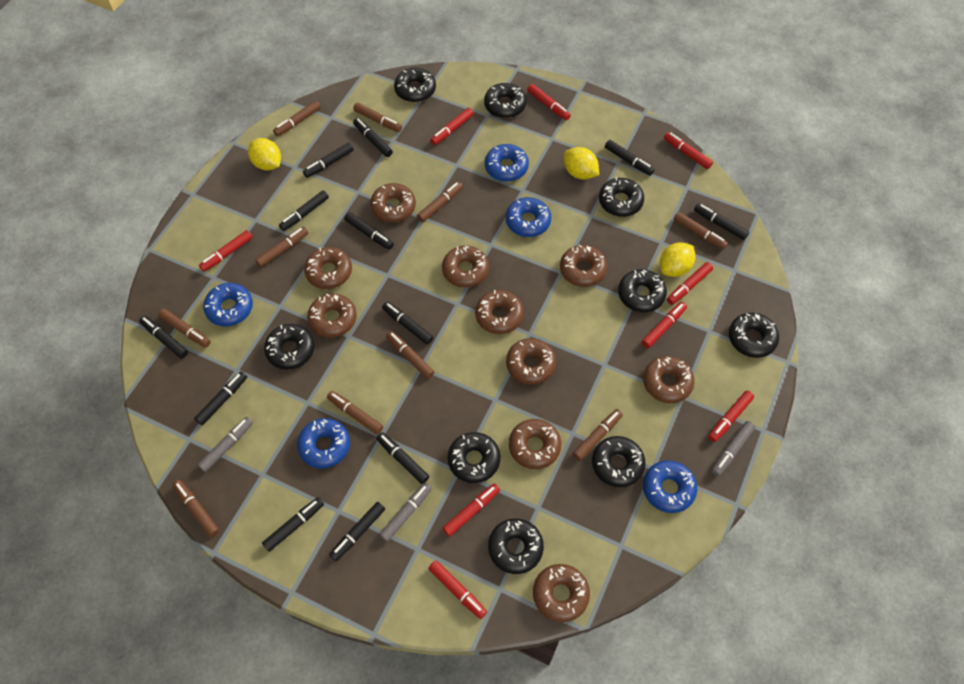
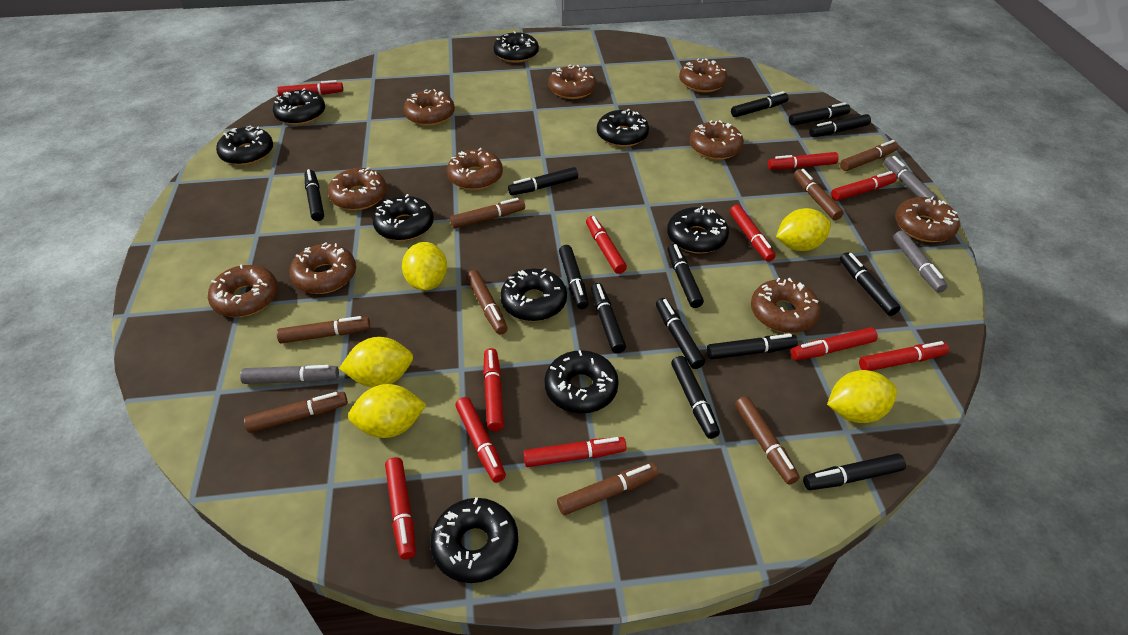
black marker: [139,316,188,358] [194,372,247,425] [262,497,324,552] [279,190,329,231] [303,143,354,178] [329,502,385,561] [344,212,394,250] [353,118,393,157] [376,432,429,484] [382,302,433,345] [605,140,655,176] [694,203,749,240] = 12 -> [305,169,324,221] [508,167,578,195] [559,245,589,309] [591,283,626,353] [656,298,705,369] [667,244,704,308] [671,356,720,439] [707,334,798,360] [731,91,789,117] [789,102,851,126] [803,453,906,490] [809,114,871,137] [840,252,901,316] = 13
blue donut: [203,283,253,326] [297,418,350,469] [485,144,529,182] [506,197,551,237] [643,461,697,513] = 5 -> none = 0
brown marker: [158,309,211,348] [173,480,219,537] [255,227,308,267] [273,101,321,136] [327,391,383,434] [353,102,402,132] [386,331,434,379] [417,182,463,222] [573,409,623,461] [674,212,728,250] = 10 -> [244,392,348,433] [277,316,370,343] [450,198,525,228] [466,270,508,335] [557,463,658,515] [735,396,800,485] [794,169,844,220] [840,140,899,171] = 8
red marker: [199,230,253,272] [428,561,487,619] [430,108,474,145] [442,484,500,537] [527,84,571,120] [642,302,687,348] [664,132,713,169] [667,262,713,305] [708,391,754,442] = 9 -> [277,80,343,97] [385,457,416,559] [455,397,506,482] [483,348,504,431] [523,437,626,467] [586,216,627,274] [730,205,776,262] [768,152,839,170] [791,327,878,360] [831,171,897,201] [859,341,949,371] = 11
yellow lemon: [248,138,281,170] [564,147,599,179] [660,242,695,277] = 3 -> [339,337,413,387] [348,384,427,438] [402,242,447,291] [776,208,831,251] [827,370,897,423] = 5

